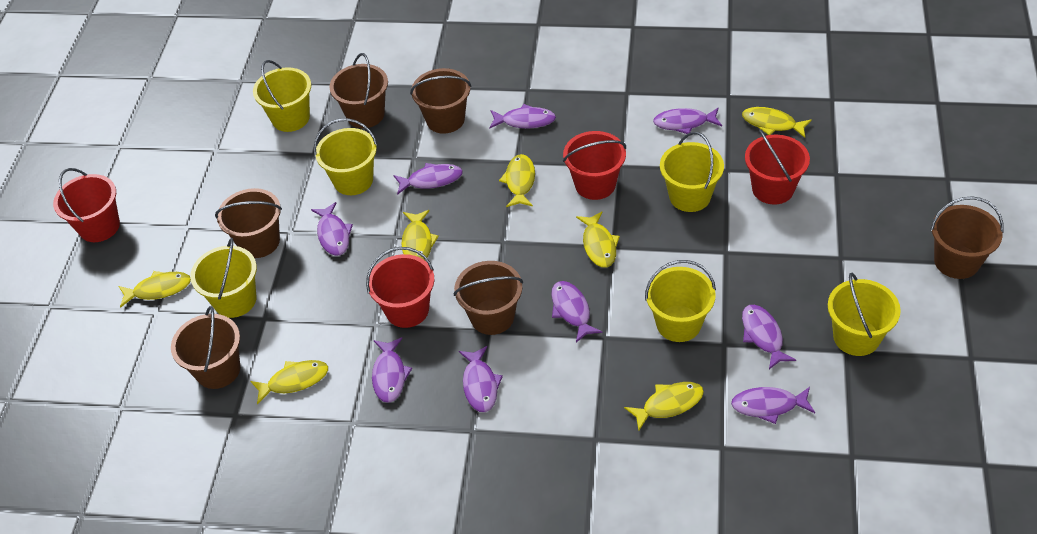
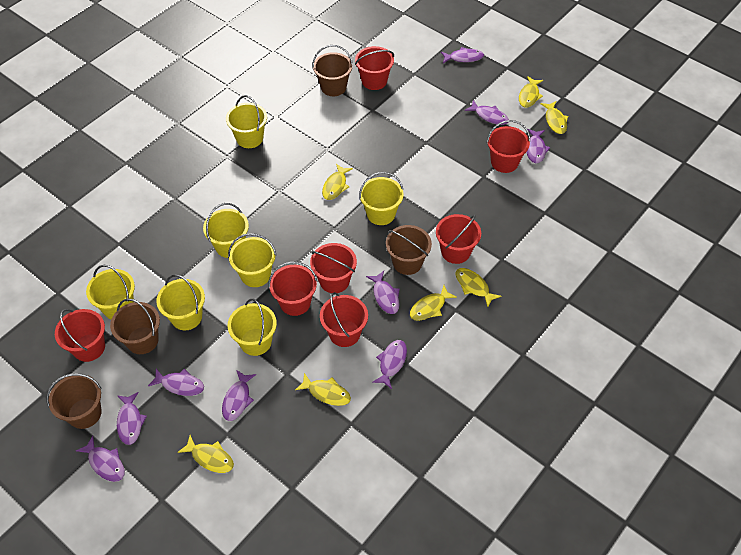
brown bucket: [171,306,240,389] [215,188,282,258] [330,53,388,128] [410,68,471,134] [454,261,523,335] [930,196,1004,279] = 6 -> [46,373,102,429] [110,298,160,354] [312,45,353,96] [386,225,432,275] = 4
red bucket: [53,168,120,242] [366,247,434,328] [563,131,626,200] [745,129,810,205] = 4 -> [55,309,105,362] [268,262,317,316] [310,243,357,293] [320,292,368,347] [355,46,394,90] [436,214,481,264] [487,120,530,173] = 7
yellow bucket: [190,238,257,318] [253,60,311,132] [314,118,378,195] [645,260,716,342] [660,132,724,212] [828,273,901,356] = 6 -> [86,265,135,319] [156,274,205,330] [203,203,249,258] [226,95,267,148] [228,233,276,287] [228,299,277,356] [359,172,403,225] = 7

